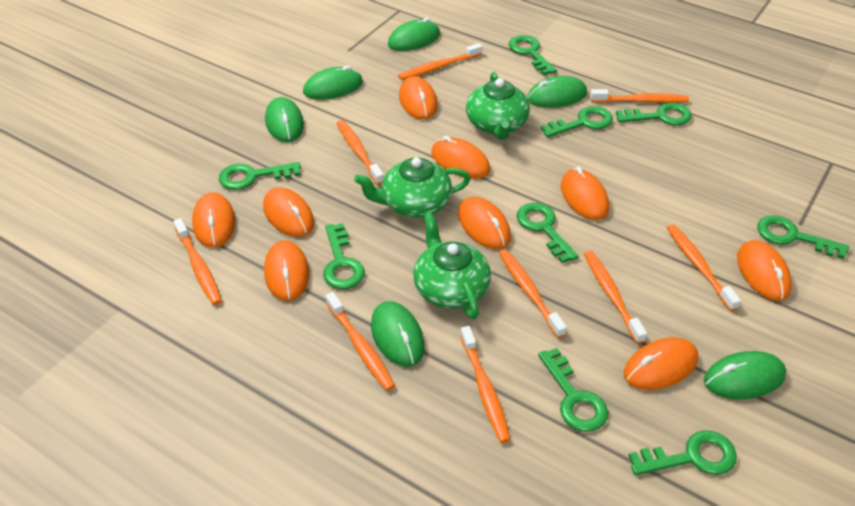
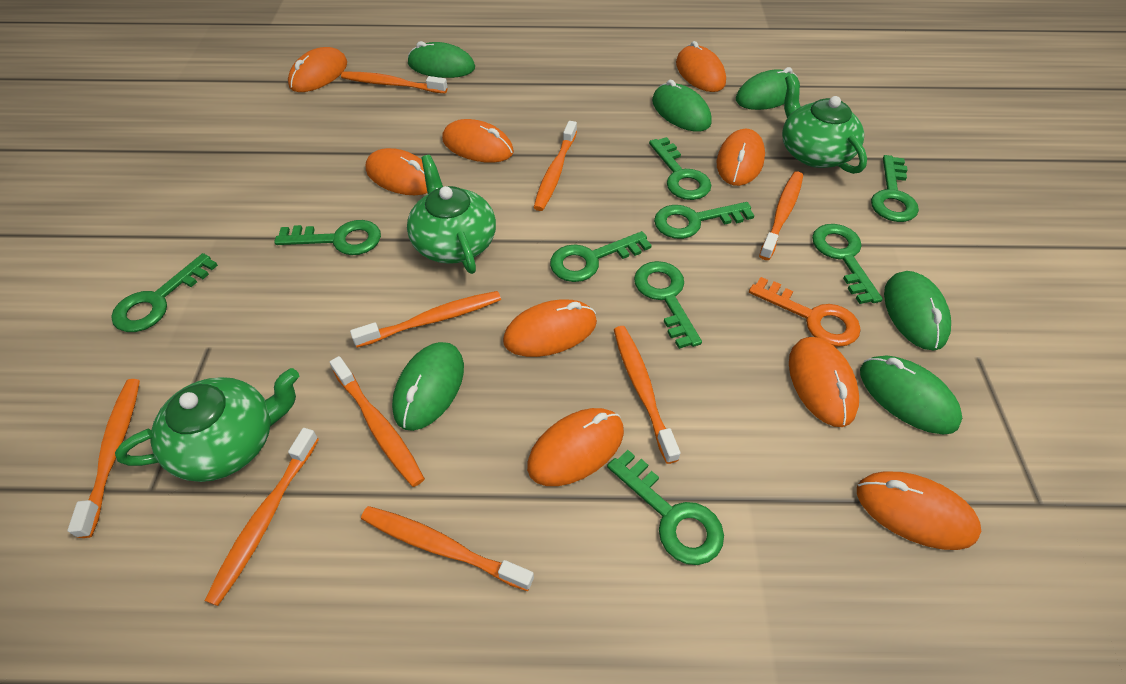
orange key: none = 0 -> [749,277,861,347] = 1

